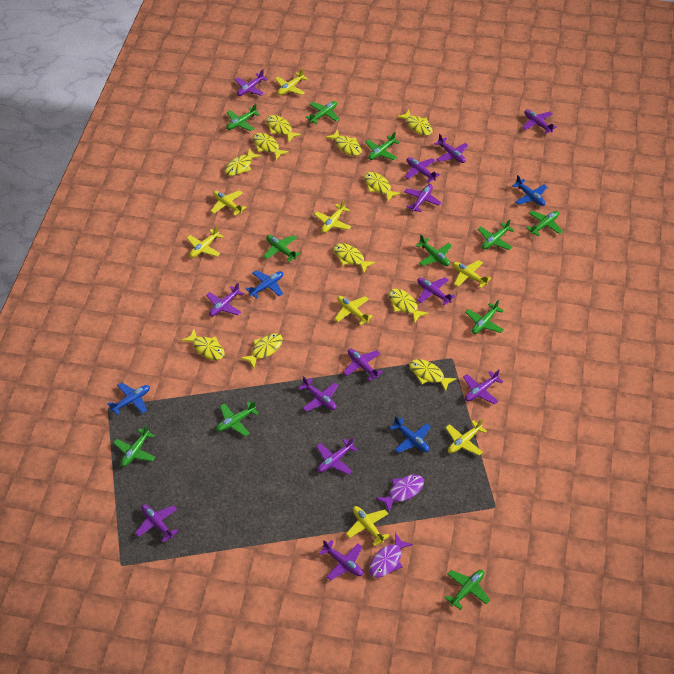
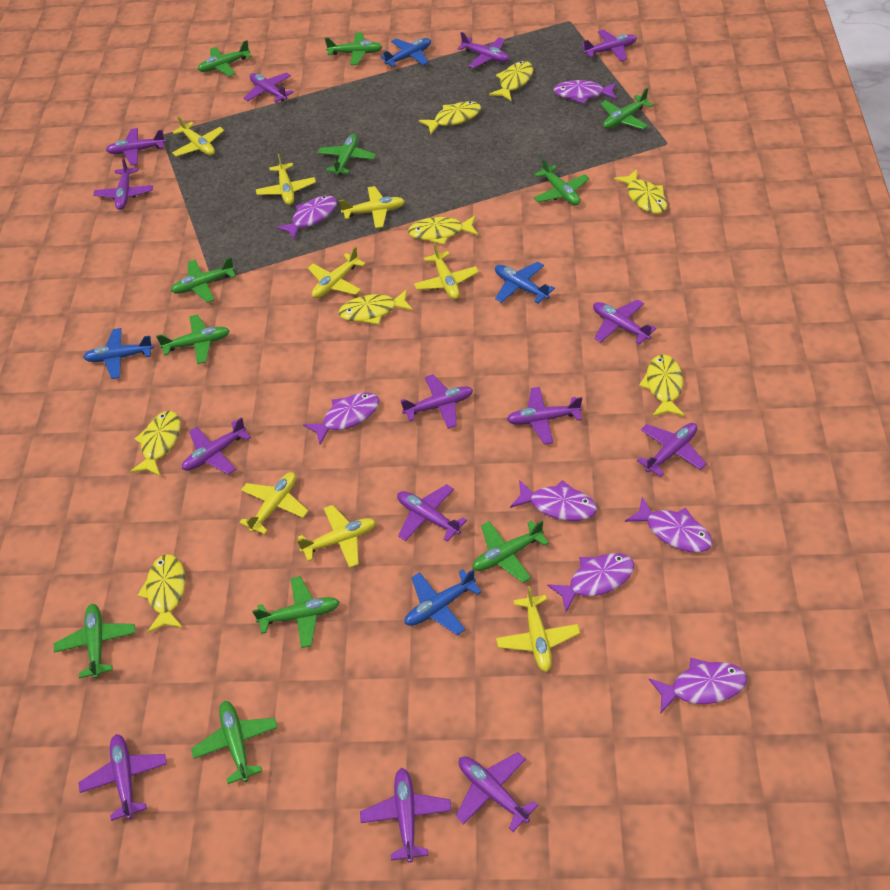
purple fish: [369,533,413,578] [376,474,424,512] = 2 -> [276,195,337,240] [303,392,379,445] [510,480,597,521] [547,553,634,612] [554,80,617,104] [625,497,713,553] [649,658,747,713] = 7
purple plane: [135,505,179,542] [206,283,244,316] [235,69,268,96] [298,376,338,412] [316,437,358,475] [319,540,363,580] [343,349,383,381] [404,184,442,213] [405,157,440,182] [417,277,455,306] [434,134,469,163] [463,370,503,405] [522,110,557,134] = 13 -> [78,734,167,821] [93,158,153,210] [106,128,166,165] [182,417,251,475] [244,73,293,103] [360,768,452,863] [397,484,467,542] [401,374,473,429] [455,752,538,832] [457,32,509,68] [507,387,582,445] [581,30,637,61] [593,299,657,344] [637,423,707,477] = 14
yellow fish: [181,329,225,360] [225,149,261,176] [240,333,283,368] [253,133,289,160] [266,115,301,143] [325,129,362,156] [334,243,376,273] [364,172,401,202] [389,289,429,323] [397,110,433,135] [409,359,456,392] = 11 -> [130,411,181,476] [137,554,185,633] [338,289,413,325] [408,215,478,245] [419,101,481,135] [489,61,533,101] [614,169,667,214] [639,354,685,417] = 8

